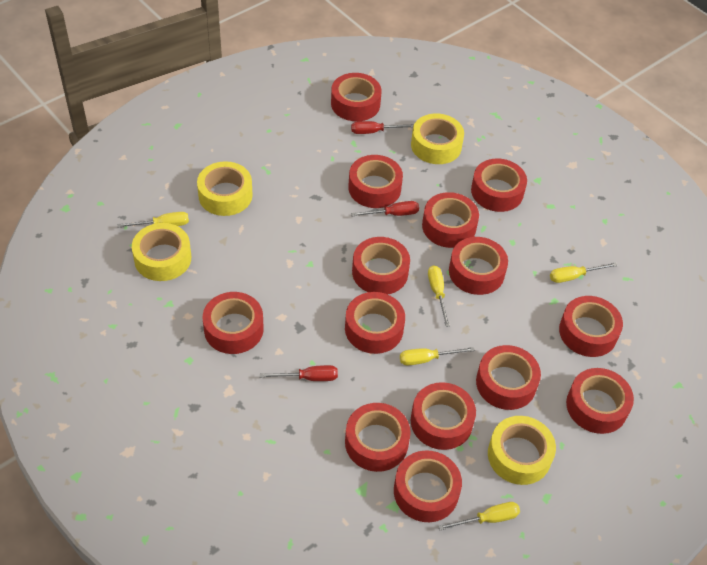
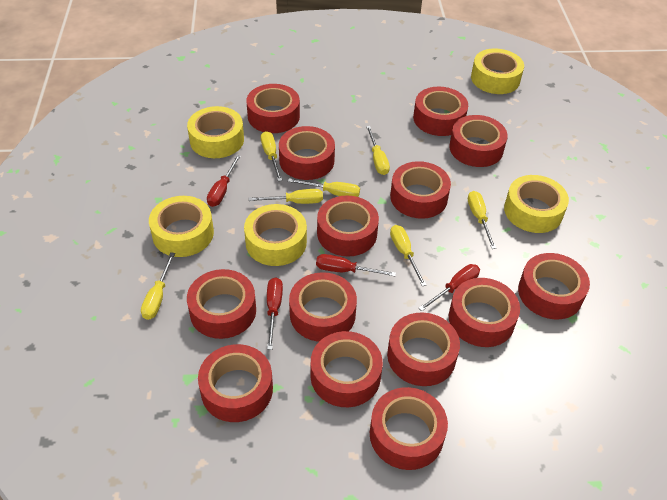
red screwdriver: [260,365,338,381] [351,121,414,134] [351,201,419,216] = 3 -> [207,155,241,207] [267,277,283,350] [316,254,396,276] [419,264,480,311] = 4
yellow screwdriver: [117,212,189,227] [400,347,475,365] [428,265,450,327] [438,502,520,530] [550,262,618,283] = 5 -> [141,252,175,320] [248,189,323,204] [261,131,282,181] [288,178,360,197] [366,126,390,175] [390,225,426,286] [468,191,496,249] = 7
yellow tape: [132,223,191,281] [197,161,253,216] [411,114,464,164] [488,416,556,485] = 4 -> [149,196,214,257] [187,106,244,158] [244,204,307,266] [471,49,524,94] [504,175,569,233] = 5

